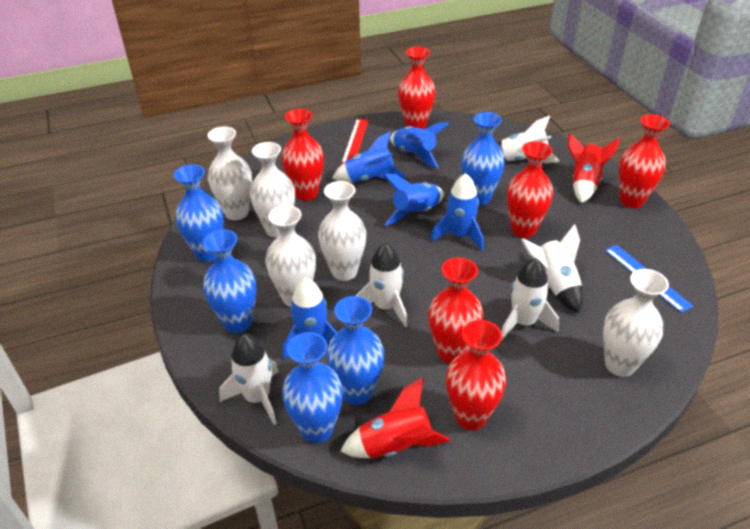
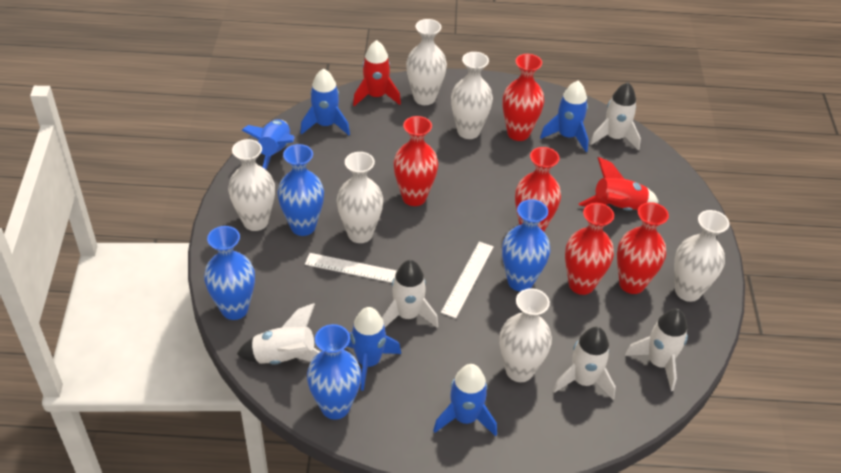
blue ruler: [605,245,693,313] = 1 -> none = 0
blue vase: [174,164,224,262] [203,229,257,333] [282,332,343,443] [327,296,384,405] [462,112,505,205] = 5 -> [204,226,255,320] [277,144,324,236] [307,324,361,420] [502,199,550,292] = 4
red ruler: [341,119,369,164] = 1 -> none = 0
red vase: [282,109,324,201] [398,47,435,129] [428,258,483,364] [446,320,506,430] [507,141,553,238] [619,114,670,208] = 6 -> [393,116,438,206] [503,54,544,141] [515,147,561,231] [565,203,614,295] [617,202,669,294] = 5
white ruler: none = 0 -> [305,253,397,283] [441,242,494,318] = 2
white vase: [208,126,252,220] [250,142,295,238] [265,205,316,306] [318,181,366,281] [603,269,669,377] = 5 -> [228,139,275,231] [337,152,383,243] [406,19,447,105] [451,52,493,139] [500,288,552,382] [674,210,729,302] = 6

